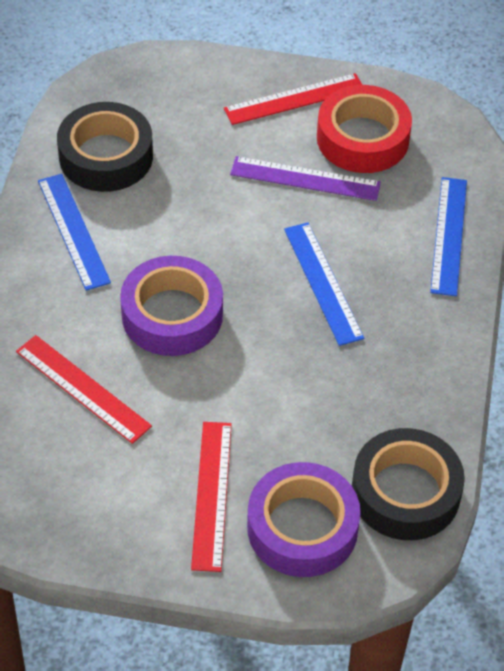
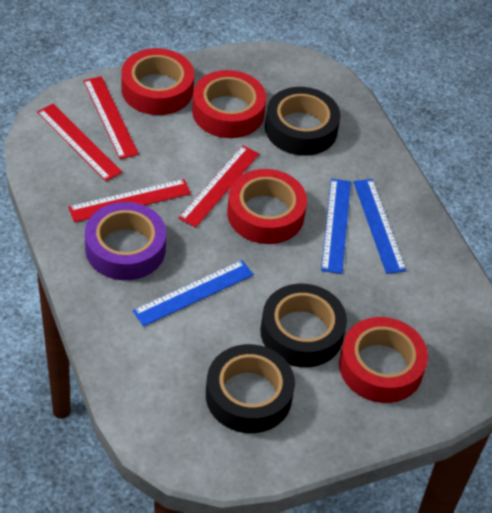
black tape: [57,102,153,192] [352,428,465,540] = 2 -> [206,344,295,433] [260,284,347,367] [265,87,341,156] = 3
purple ruler: [230,156,381,201] = 1 -> none = 0
purple tape: [120,256,223,356] [247,462,361,577] = 2 -> [85,202,166,280] = 1
red ruler: [16,335,152,444] [191,422,232,572] [224,73,362,125] = 3 -> [37,104,122,181] [68,179,191,222] [83,76,139,159] [178,145,259,228] = 4
red tape: [317,85,412,173] = 1 -> [121,48,194,115] [192,70,266,138] [227,169,307,244] [339,317,428,403] = 4

